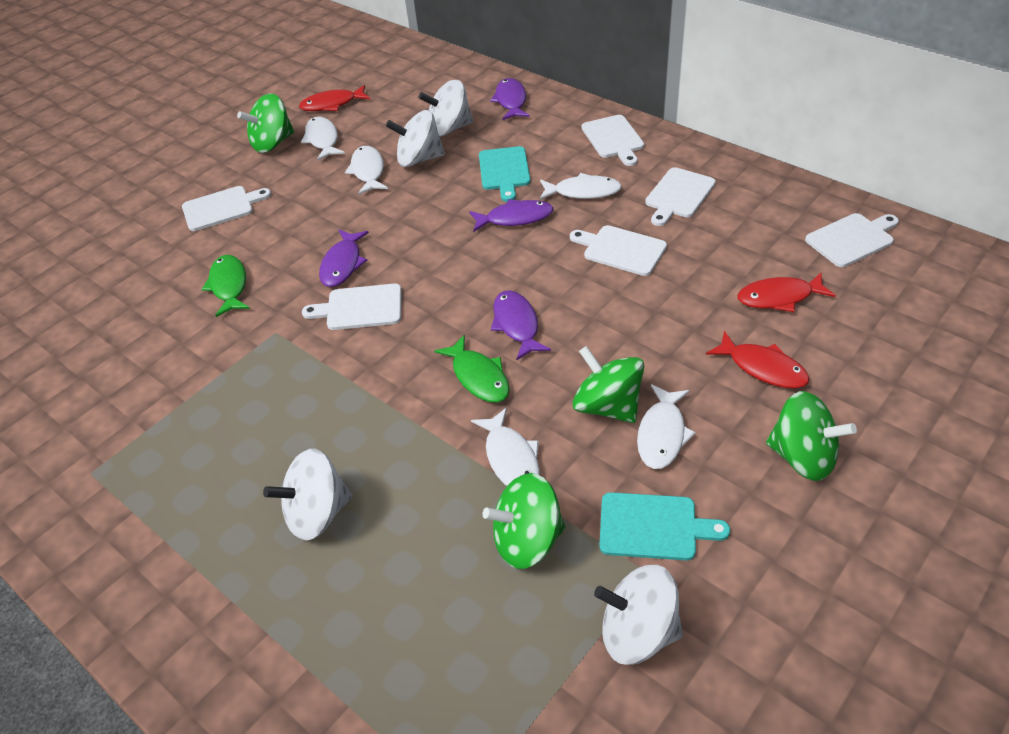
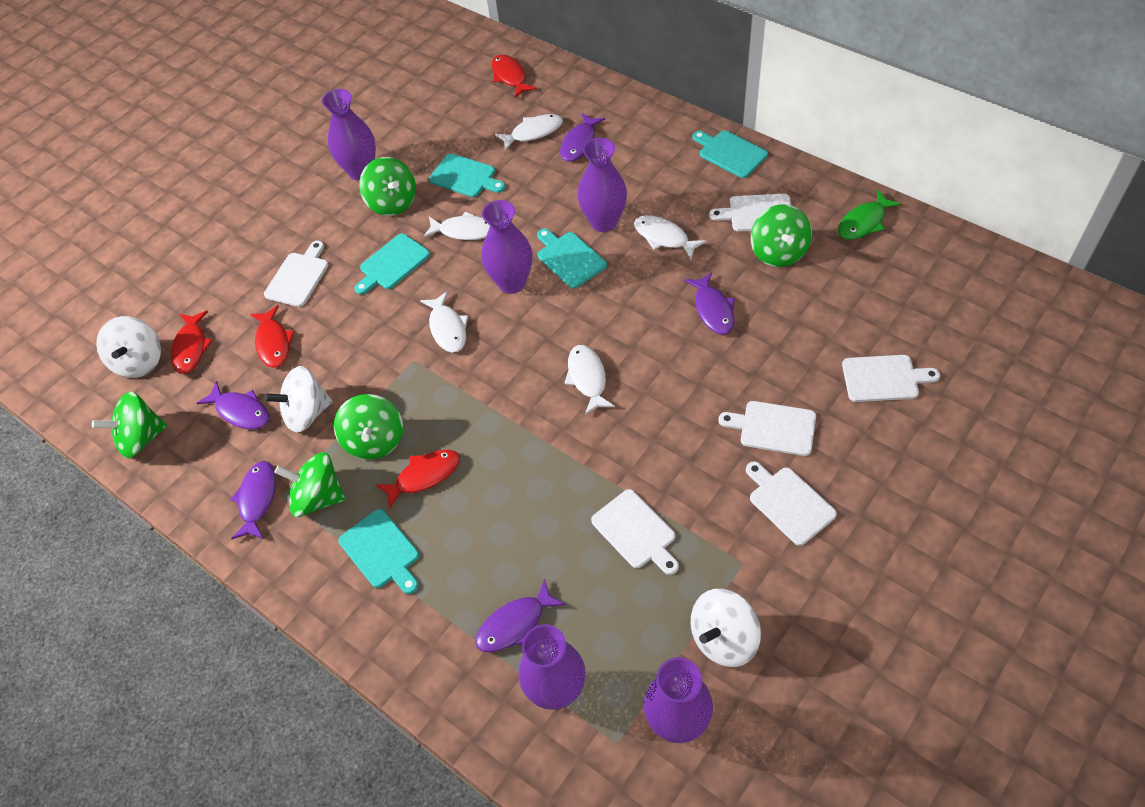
green fish: [201,255,250,317] [434,335,510,403] = 2 -> [838,190,901,240] = 1
green spinning top: [237,93,294,153] [482,473,565,569] [573,346,644,423] [766,391,857,481] = 4 -> [92,392,167,458] [274,452,346,517] [334,394,403,460] [359,157,416,216] [751,204,812,267] = 5
purple fish: [319,230,369,287] [469,199,553,232] [490,78,530,120] [491,290,551,361] = 4 -> [196,381,269,429] [230,461,276,539] [475,579,565,652] [560,113,605,162] [684,272,735,335] = 5
purple vase: none = 0 -> [322,89,376,181] [481,200,533,294] [519,624,586,710] [577,138,627,232] [644,657,713,743] = 5
red fish: [299,85,370,111] [706,331,810,389] [737,273,836,312] = 3 -> [171,311,213,374] [250,305,295,368] [375,450,460,510] [492,54,537,98] = 4
turquoise cutting board: [479,146,531,202] [599,492,730,561] = 2 -> [339,509,419,594] [354,233,430,295] [429,154,505,197] [537,229,607,288] [692,131,768,178] = 5
white spinning top: [263,449,352,541] [386,110,445,167] [419,80,473,137] [594,565,683,665] = 4 -> [96,316,161,378] [264,366,333,433] [691,589,761,667] = 3

